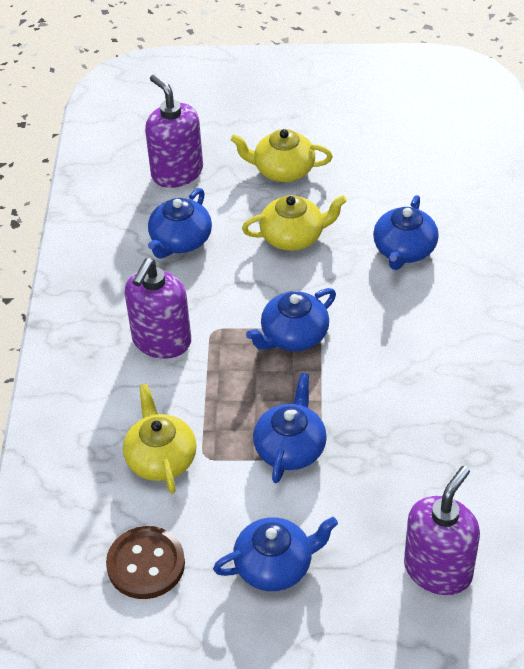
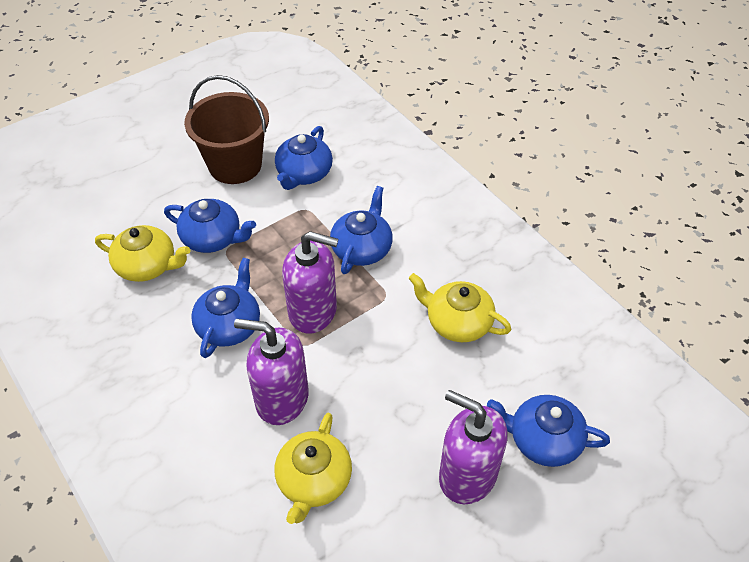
brown bucket: none = 0 -> [184,75,269,184] = 1
brown button: [106,526,185,599] = 1 -> none = 0

